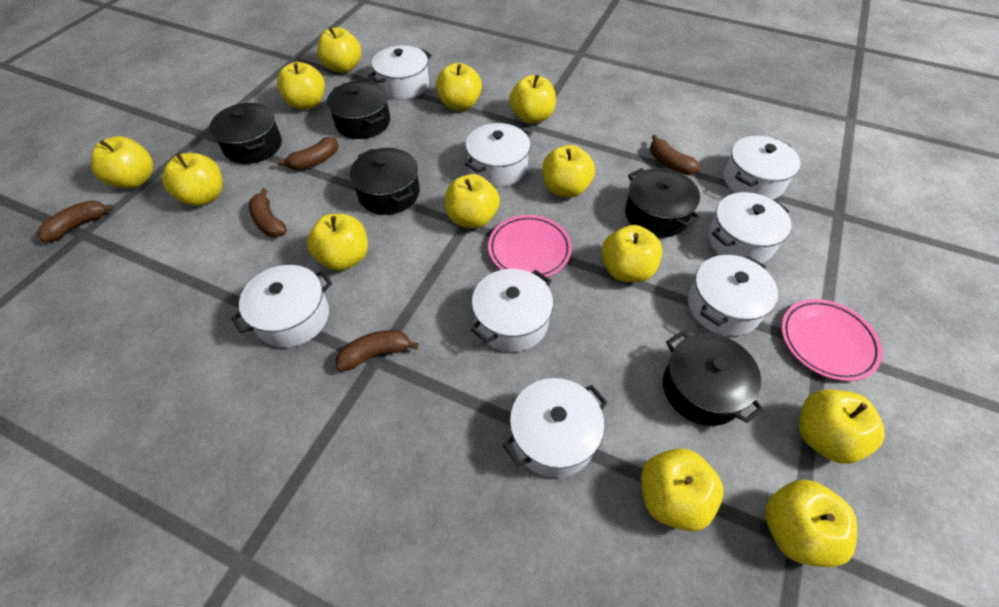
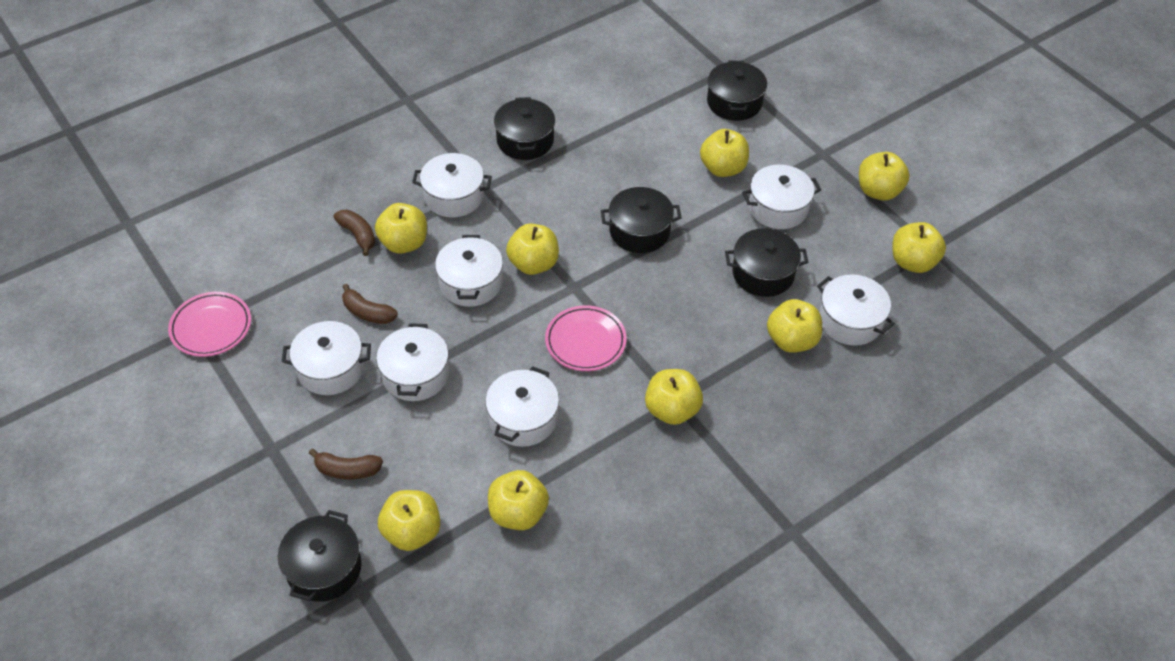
brown banana: [37,200,114,242] [249,188,287,237] [277,137,339,170] [336,330,419,371] [650,135,701,175] = 5 -> [309,449,383,479] [334,209,375,256] [342,284,398,324] = 3
white pot: [231,265,332,348] [368,45,432,99] [465,123,531,187] [471,269,553,352] [503,378,608,478] [688,255,778,336] [708,192,792,263] [724,136,801,200] = 8 -> [282,321,371,395] [376,323,449,401] [412,153,492,217] [435,235,503,307] [485,366,559,447] [742,165,821,229] [817,274,895,346] = 7
yellow apple: [91,136,153,188] [162,153,223,206] [277,62,325,110] [307,214,368,271] [317,27,361,73] [436,63,482,111] [445,174,500,229] [509,74,556,124] [542,145,595,198] [601,225,663,283] [641,448,723,532] [765,479,857,567] [799,389,885,464] = 13 -> [375,203,427,254] [378,490,440,551] [488,470,549,530] [506,224,559,275] [645,369,703,425] [700,129,749,177] [767,299,822,353] [859,152,910,201] [892,222,946,273] = 9

